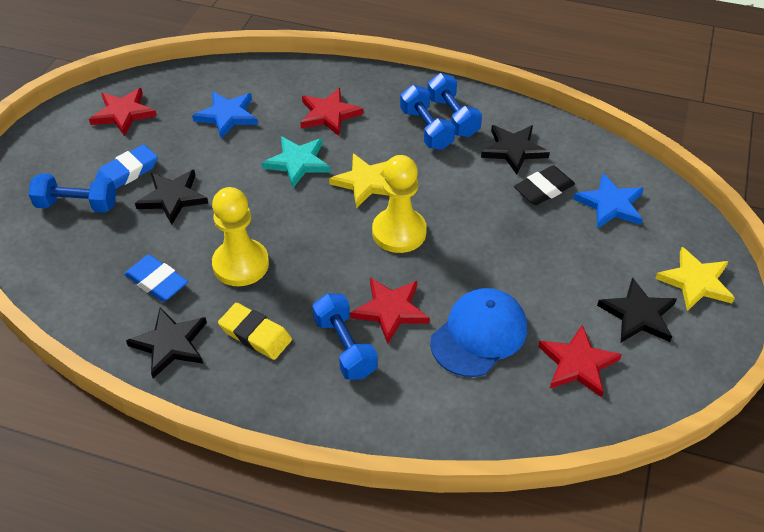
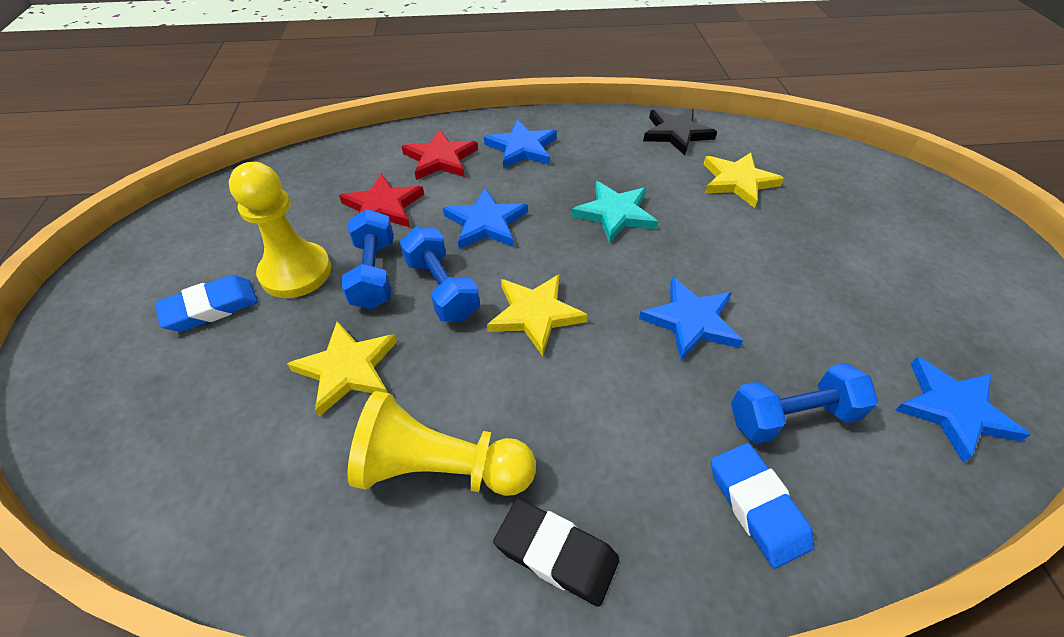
black star: [126,308,207,379] [135,170,208,225] [481,125,550,175] [597,277,677,342] = 4 -> [643,109,717,155] = 1
blue cap: [430,288,527,377] = 1 -> none = 0
blue dumbbell: [29,173,116,213] [312,293,378,380] [400,85,455,150] [427,73,482,137] = 4 -> [341,209,393,310] [400,226,480,322] [731,363,878,444] = 3
blue star: [192,91,258,139] [573,173,644,229] = 2 -> [443,188,528,249] [484,119,557,169] [639,277,743,361] [895,357,1030,463] = 4
red star: [89,88,157,136] [300,88,363,136] [350,278,430,344] [538,325,622,397] = 4 -> [339,174,424,227] [402,129,478,180] = 2
yellow eraser: [218,303,292,360] = 1 -> none = 0
yellow star: [329,153,387,208] [655,247,735,311] = 2 -> [287,321,397,417] [487,274,588,356] [704,152,784,208] = 3

